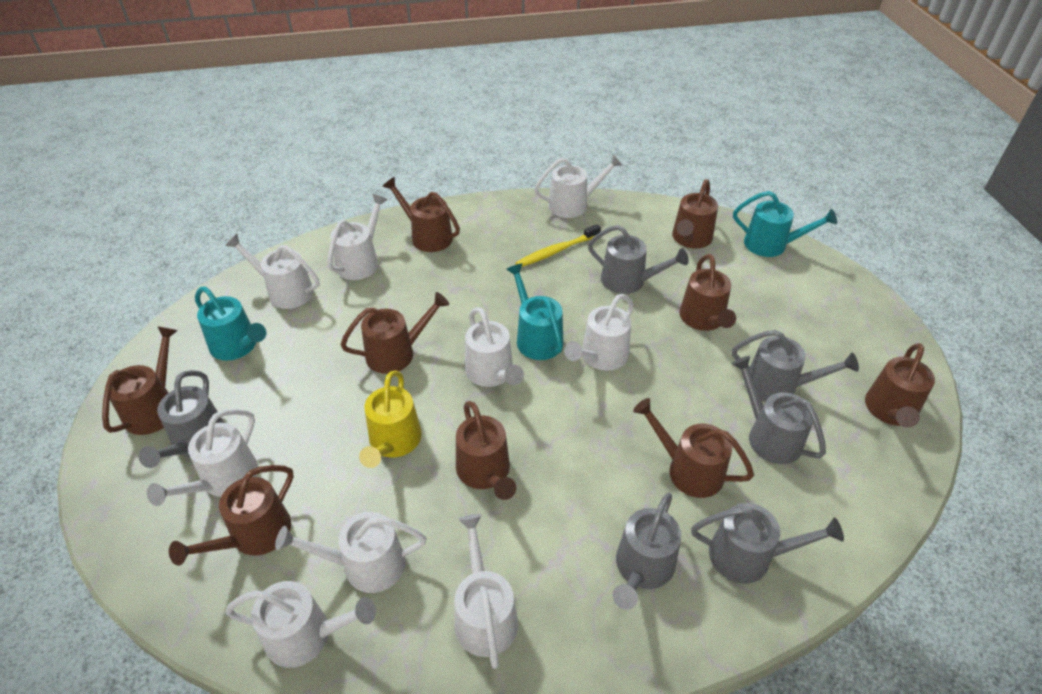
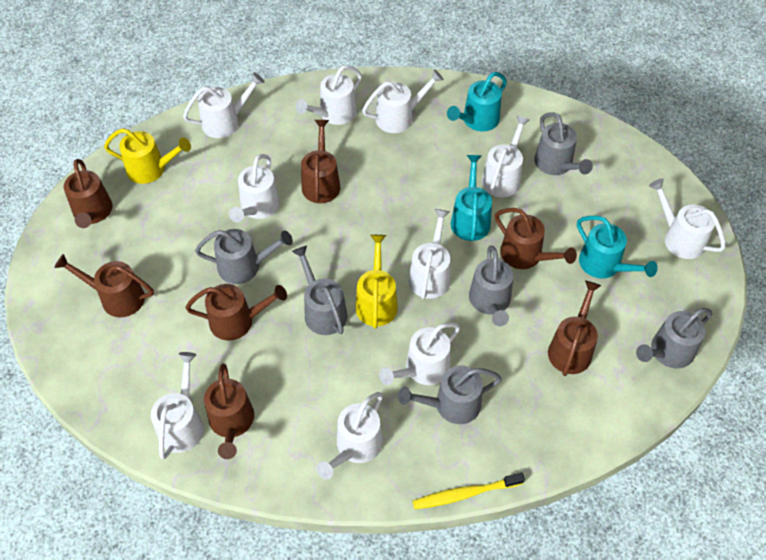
brown watering can: [102,326,178,435] [169,465,294,566] [340,292,449,374] [382,177,460,252] [456,401,516,500] [633,398,754,498] [672,179,718,249] [679,254,736,331] [865,343,935,428] = 9 -> [55,254,154,317] [64,159,113,228] [185,284,287,341] [204,363,254,459] [301,120,340,203] [495,208,577,269] [548,281,601,376] = 7
white watering can: [147,409,258,506] [225,234,319,309] [225,581,376,668] [275,512,426,593] [327,194,388,280] [455,514,518,669] [465,307,524,387] [534,154,622,218] [564,294,634,371] = 9 -> [151,352,204,459] [183,73,265,138] [229,154,280,222] [296,65,362,125] [316,392,383,479] [362,69,444,133] [379,322,460,385] [409,209,450,299] [482,115,530,197] [649,178,725,259] = 10
yellow watering can: [359,370,422,468] = 1 -> [104,128,191,184] [355,235,398,329] = 2

